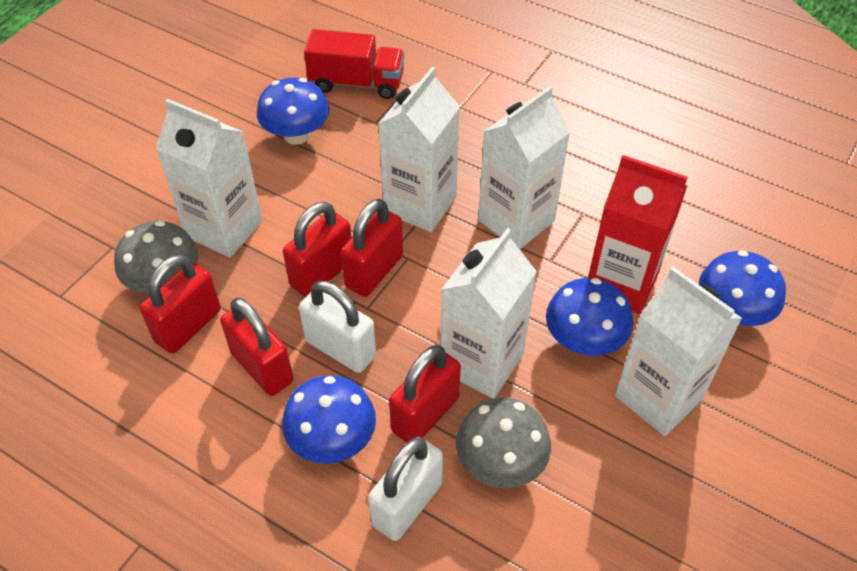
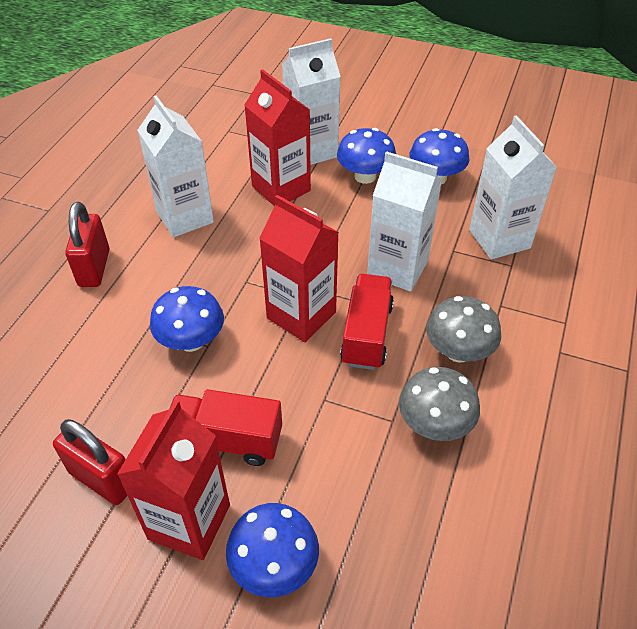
red carton: [588,155,688,314] = 1 -> [117,400,230,560] [244,69,311,207] [259,195,339,342] = 3
red padlock: [140,254,221,354] [220,297,293,396] [283,202,352,297] [341,199,403,297] [389,345,461,443] = 5 -> [53,419,127,505] [65,202,109,287] = 2
red truck: [304,29,404,99] = 1 -> [169,389,282,466] [340,274,394,370] = 2
white carton: [156,99,262,258] [378,67,460,232] [441,228,537,398] [478,86,570,249] [615,267,742,436] = 5 -> [137,96,214,237] [282,38,341,165] [367,151,442,292] [469,115,557,259] = 4
white padlock: [299,280,376,373] [368,437,443,541] = 2 -> none = 0

